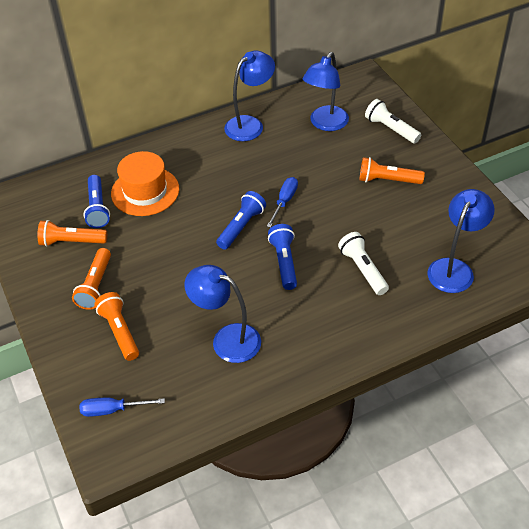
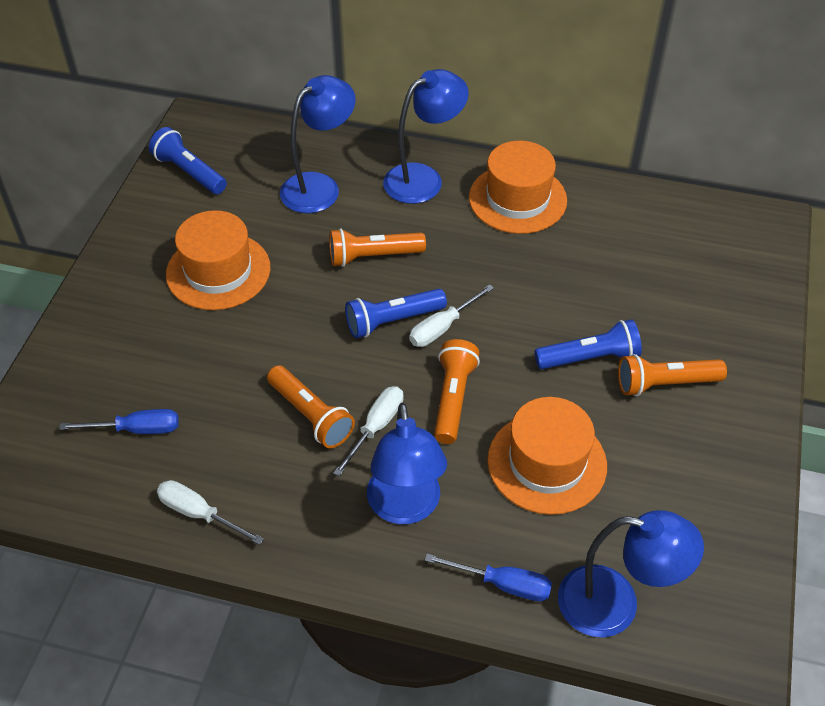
orange hat: [111,151,179,216] = 1 -> [166,210,270,310] [469,141,567,234] [487,397,607,515] = 3
white flashlight: [338,232,389,295] [365,99,421,143] = 2 -> none = 0
white screwdriver: none = 0 -> [157,480,264,545] [333,386,403,477] [409,284,494,347] = 3

